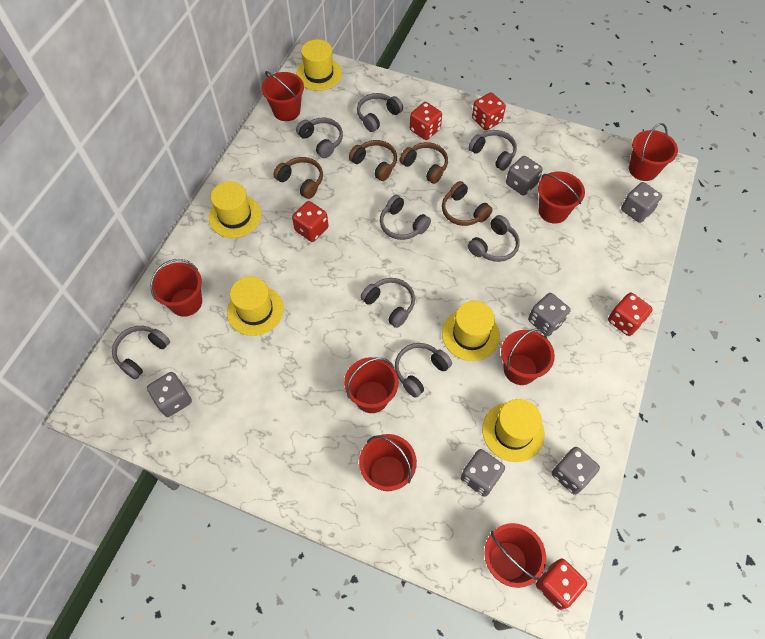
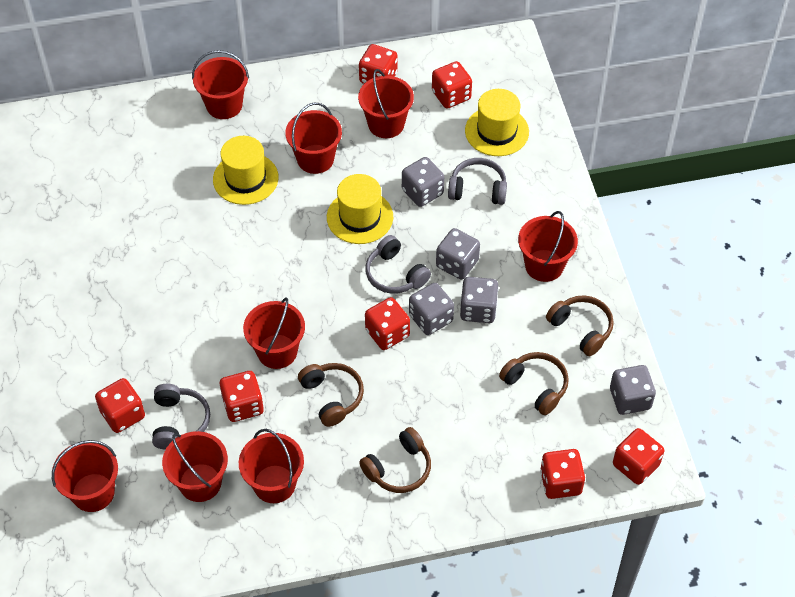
grey dice: [147,372,192,417] [461,449,505,497] [506,156,543,196] [528,293,570,336] [552,447,600,495] [621,182,662,223] = 6 -> [402,157,444,207] [409,283,454,335] [436,228,480,280] [460,277,499,323] [610,365,656,415] = 5
grey headphones: [112,326,170,379] [296,118,343,158] [357,93,403,132] [360,278,415,328] [380,195,431,240] [395,343,452,398] [468,130,517,171] [468,215,520,262] = 8 -> [152,384,210,449] [365,235,431,294] [448,158,507,205] = 3
red dice: [292,201,329,242] [410,102,442,140] [472,92,506,130] [536,558,587,610] [608,293,653,336] = 5 -> [95,378,145,433] [220,371,264,422] [359,44,398,84] [365,297,410,350] [432,61,472,108] [540,449,585,499] [613,428,664,485] = 7
yellow hat: [209,181,261,238] [227,276,284,336] [296,39,342,91] [442,301,500,361] [482,399,545,462] = 5 -> [213,136,279,205] [327,174,393,244] [465,89,529,156] = 3

